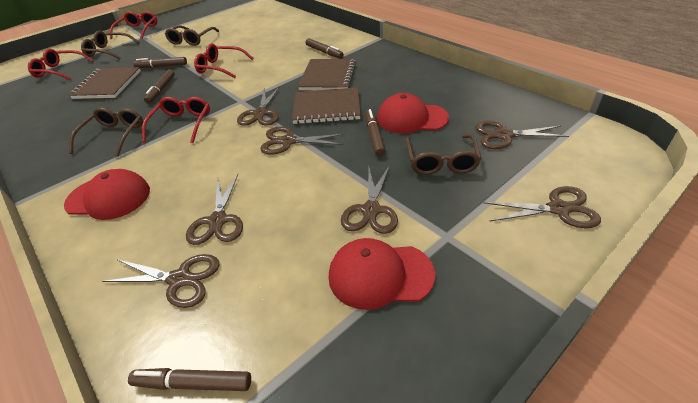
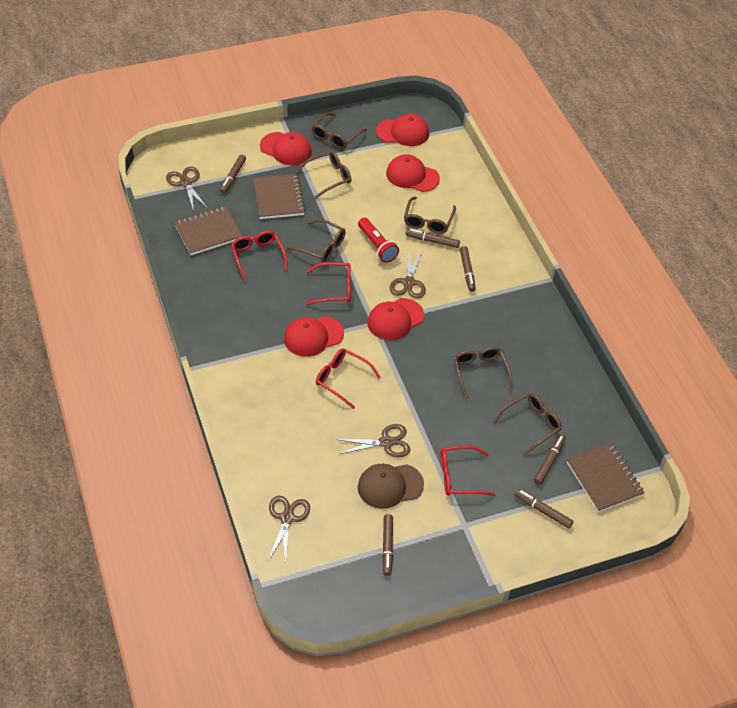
brown cap: none = 0 -> [358,464,424,509] = 1
brown glasses: [69,107,143,157] [81,31,140,59] [165,25,219,46] [406,134,481,175] = 4 -> [286,219,346,263] [296,151,351,199] [311,112,367,149] [404,197,456,234] [454,347,512,400] [493,393,562,455] = 6
brown marker: [128,368,251,391] [133,57,187,68] [144,69,175,103] [305,38,344,59] [365,109,386,157] = 5 -> [220,155,246,194] [382,514,393,576] [406,229,460,248] [460,246,476,292] [514,489,573,528] [534,434,566,485] = 6
brown scissors: [102,254,220,308] [186,174,243,245] [237,86,280,126] [260,127,345,154] [341,165,398,234] [475,121,569,149] [483,186,601,228] = 7 -> [166,166,208,212] [268,496,310,563] [336,424,410,457] [390,250,426,299] = 4
red cap: [64,169,150,220] [329,238,435,310] [377,93,449,133] = 3 -> [260,132,312,165] [284,316,344,357] [367,298,424,340] [376,114,429,146] [386,154,440,192] = 5
red flashlight: none = 0 -> [358,218,399,263] = 1

